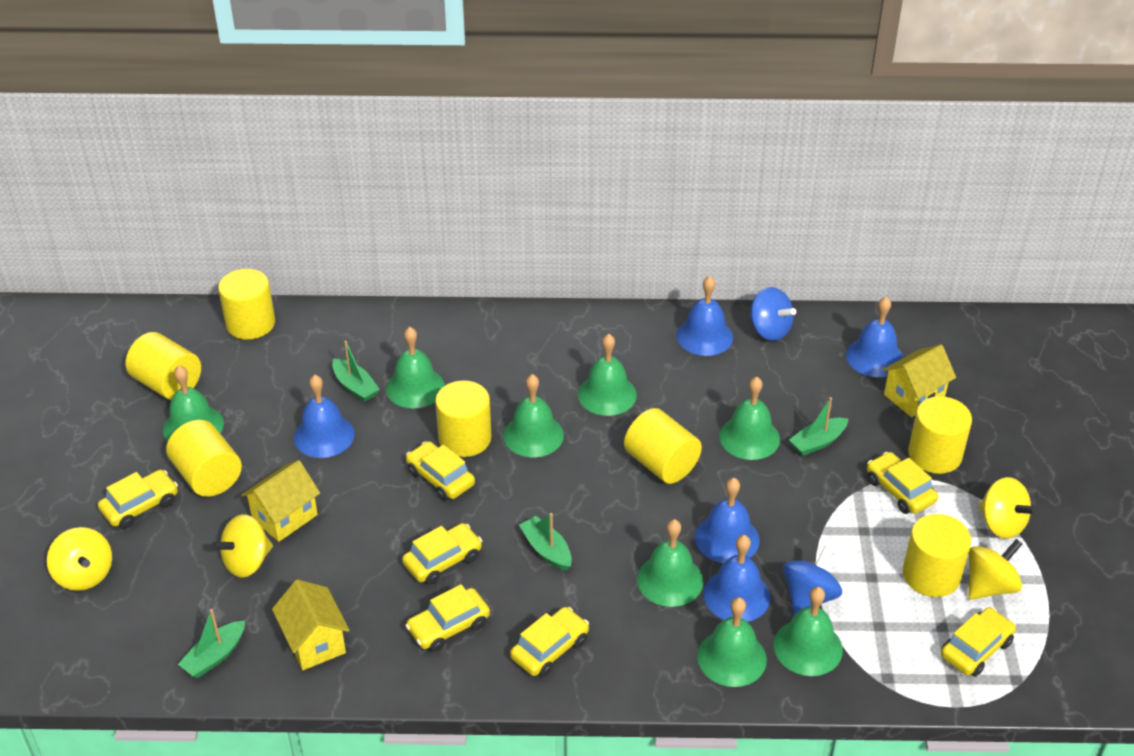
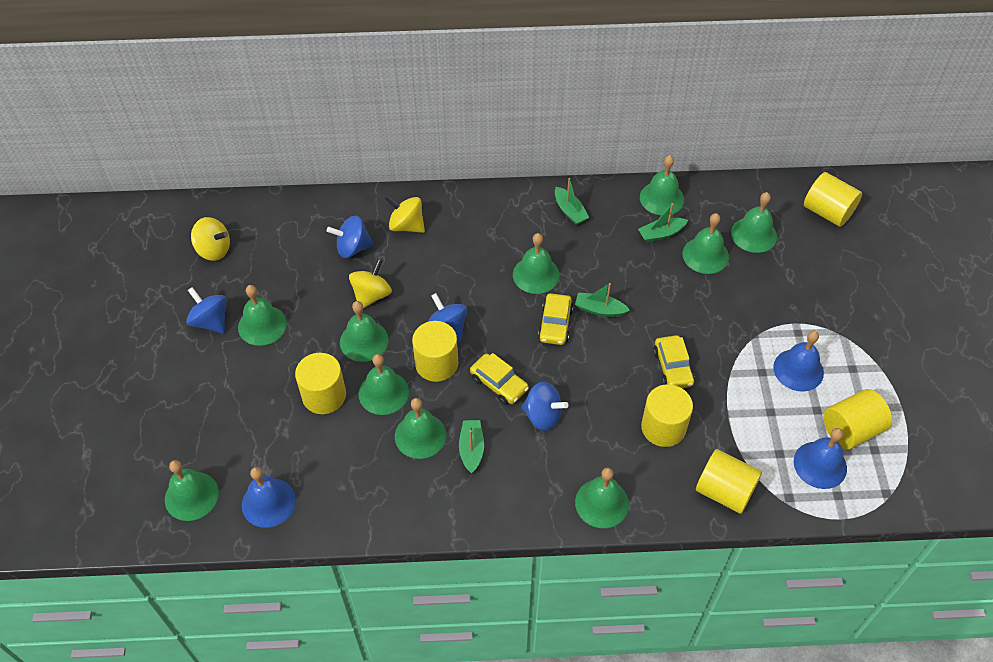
blue bell: [294,375,355,458] [676,276,733,356] [695,478,760,563] [703,535,770,622] [846,297,904,377] = 5 -> [242,467,296,528] [773,331,824,392] [794,428,847,489] = 3
blue spinning top: [750,287,796,341] [783,545,842,615] = 2 -> [186,287,227,334] [327,216,374,258] [428,293,467,343] [521,382,568,431] = 4
green bell: [163,366,224,441] [386,327,445,409] [503,374,564,457] [578,334,637,416] [637,519,703,607] [697,597,767,687] [719,377,780,460] [773,587,843,676] = 8 -> [165,460,219,521] [238,285,287,346] [340,301,389,362] [359,354,409,415] [395,398,446,459] [513,233,560,294] [575,467,629,528] [640,155,684,215] [683,213,729,274] [731,192,777,253] = 10
yellow car: [98,470,178,529] [402,523,482,585] [405,584,490,652] [406,441,475,501] [510,607,589,677] [867,452,938,514] [941,607,1016,677] = 7 -> [470,353,529,405] [538,293,573,345] [653,335,695,388] = 3
yellow cylinder: [125,332,201,400] [166,420,242,497] [218,269,275,340] [435,381,492,457] [624,408,702,484] [903,514,971,597] [908,396,972,474] = 7 -> [295,353,346,414] [412,321,458,382] [641,384,693,447] [696,449,762,514] [804,172,862,227] [823,389,892,450] = 6
yellow house: [241,460,320,542] [272,580,350,670] [882,345,956,417] = 3 -> none = 0
yellow spinning top: [47,527,112,591] [211,514,273,578] [968,539,1022,600] [979,477,1037,539] = 4 -> [191,217,230,261] [349,259,392,309] [385,195,425,233] = 3

